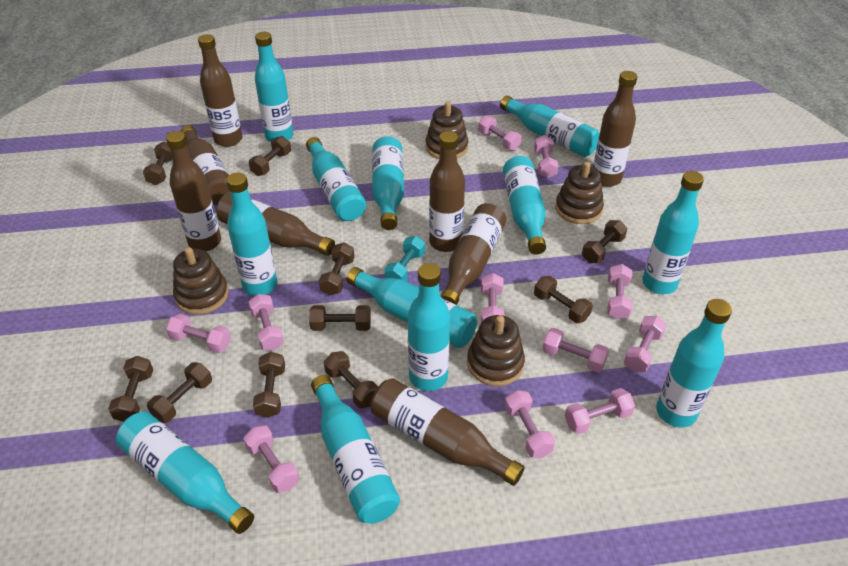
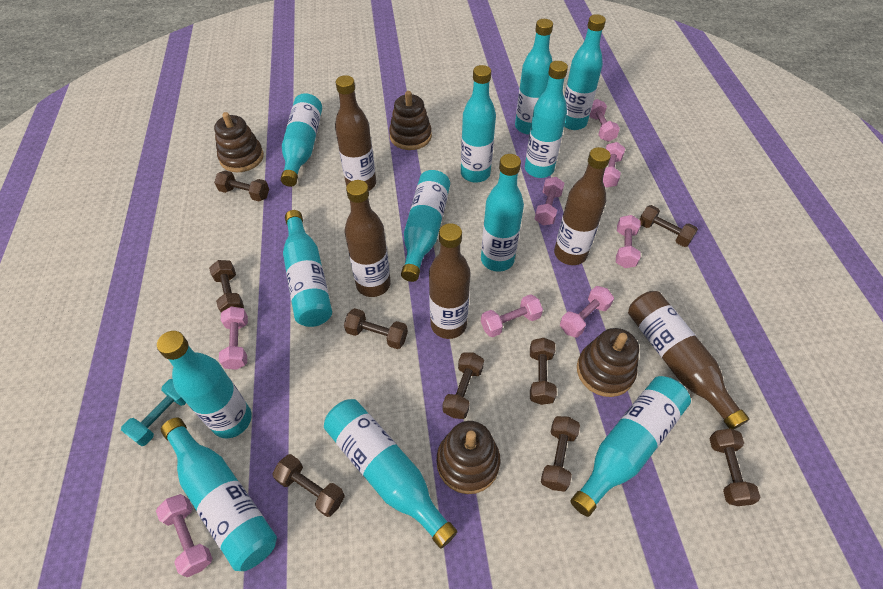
brown bottle: [166,131,221,251] [181,125,230,205] [198,34,242,147] [216,192,335,256] [370,378,525,486] [429,131,465,252] [441,203,506,305] [593,71,637,187] = 8 -> [335,75,376,191] [345,180,391,297] [429,223,471,339] [554,147,611,265] [628,291,749,430] = 5
brown dumbbell: [108,356,153,422] [143,141,173,185] [147,362,212,423] [249,136,291,176] [253,352,285,418] [309,305,371,331] [319,242,355,295] [324,351,378,408] [534,276,593,323] [582,220,627,263] = 10 -> [209,260,244,312] [214,170,269,201] [272,454,345,517] [344,308,408,349] [443,352,484,419] [530,338,557,405] [541,416,580,492] [639,205,698,247] [709,428,761,506] = 9
pink dumbbell: [166,314,231,353] [243,425,299,493] [248,294,284,351] [478,115,522,151] [481,273,504,322] [504,390,555,458] [534,135,558,178] [542,328,609,372] [565,388,635,434] [607,264,632,319] [624,316,667,372] = 11 -> [156,494,212,577] [219,307,248,370] [481,294,543,337] [535,177,564,225] [560,286,614,338] [589,99,620,142] [603,142,625,188] [616,215,641,268] = 8

